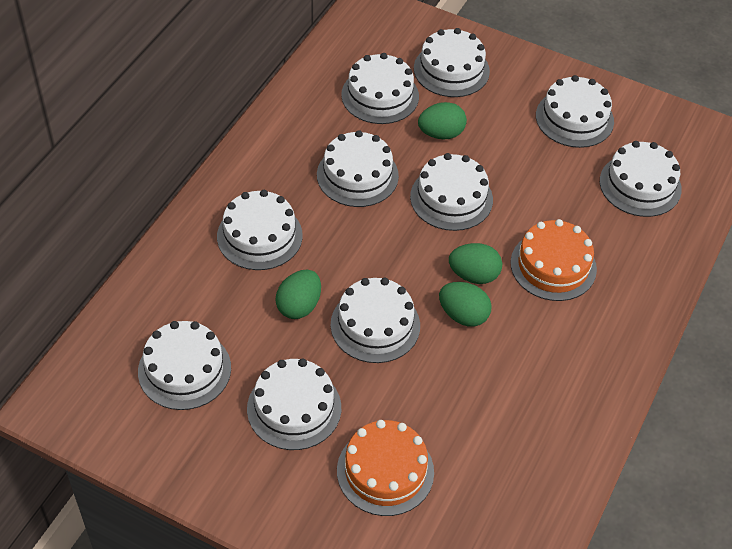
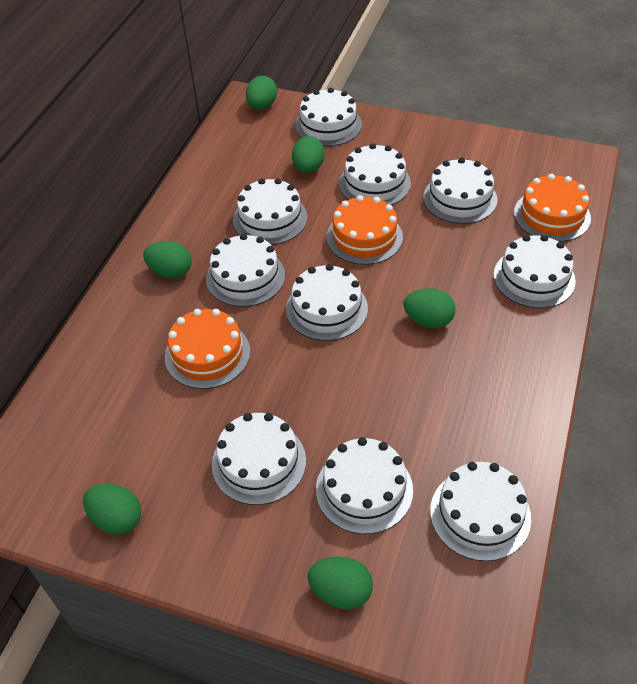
green egg: [275,270,321,319] [418,102,467,140] [439,282,492,327] [449,243,502,284] = 4 -> [83,484,141,535] [143,241,192,278] [246,76,277,110] [292,136,325,173] [307,557,373,609] [403,288,456,328] = 6
orange cake: [337,420,434,516] [510,219,597,301] = 2 -> [165,309,250,389] [326,195,403,265] [514,174,591,242] = 3

